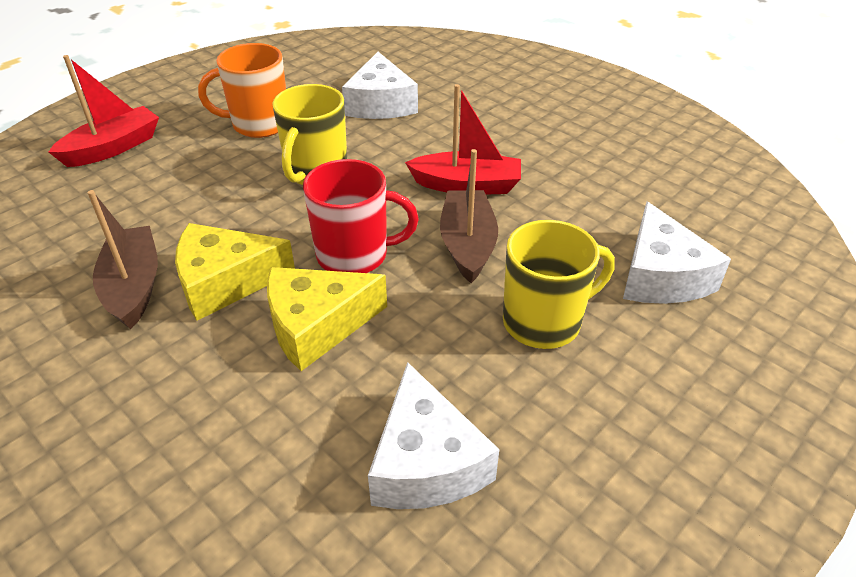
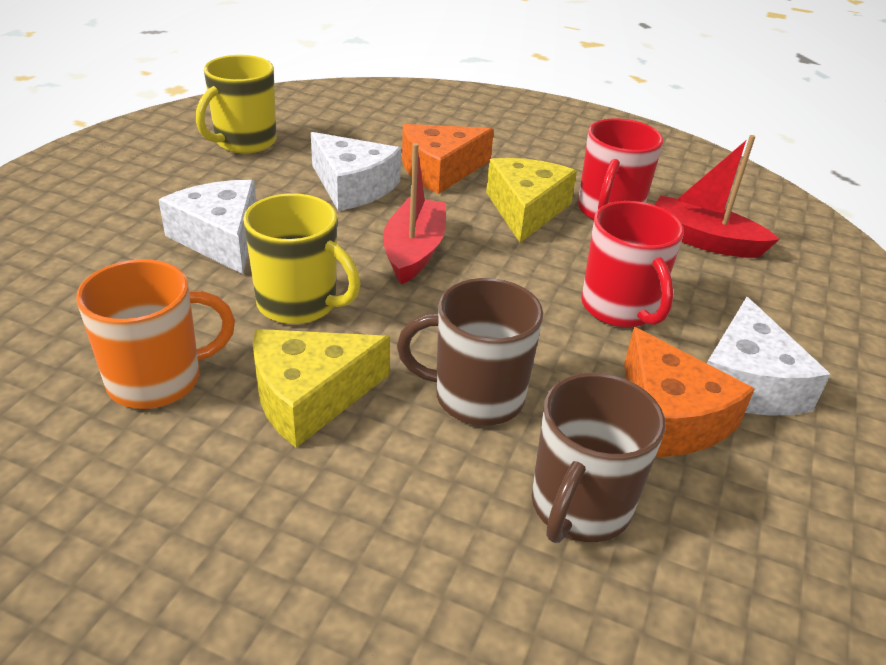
brown boat: [87,190,158,329] [440,149,498,283] = 2 -> none = 0
brown mug: none = 0 -> [397,278,543,426] [532,373,665,543] = 2
orange cheese: none = 0 -> [402,124,494,194] [624,327,755,457] = 2
red mug: [303,159,419,273] = 1 -> [578,118,663,220] [581,201,684,327] = 2

